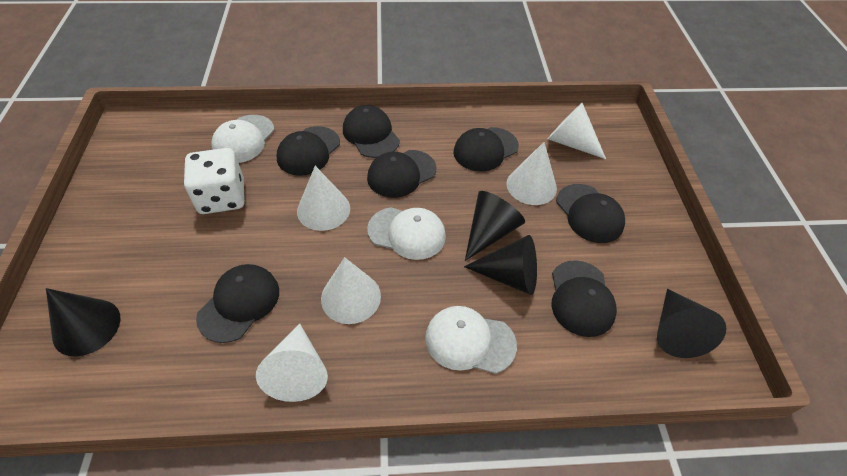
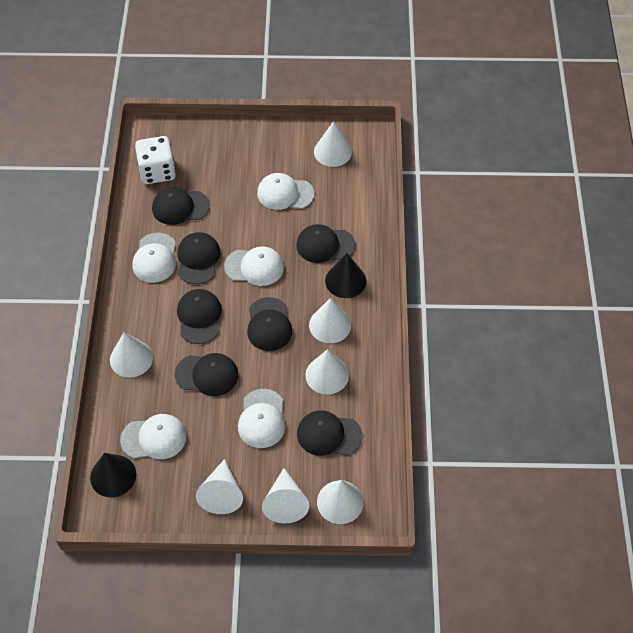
black cone: [46,288,121,357] [464,235,537,295] [465,191,525,261] [657,289,726,358] = 4 -> [90,453,136,497] [325,253,366,298] = 2
white cap: [211,115,274,163] [367,207,446,260] [425,306,517,374] = 3 -> [120,414,187,459] [133,233,176,283] [224,247,284,286] [238,389,285,448] [257,173,314,210] = 5
white cone: [256,324,328,402] [297,166,350,231] [321,257,381,324] [506,142,557,205] [548,103,606,159] = 5 -> [110,332,153,378] [196,459,243,514] [262,468,309,523] [305,349,349,395] [309,298,351,343] [314,121,352,167] [317,480,363,524] = 7

